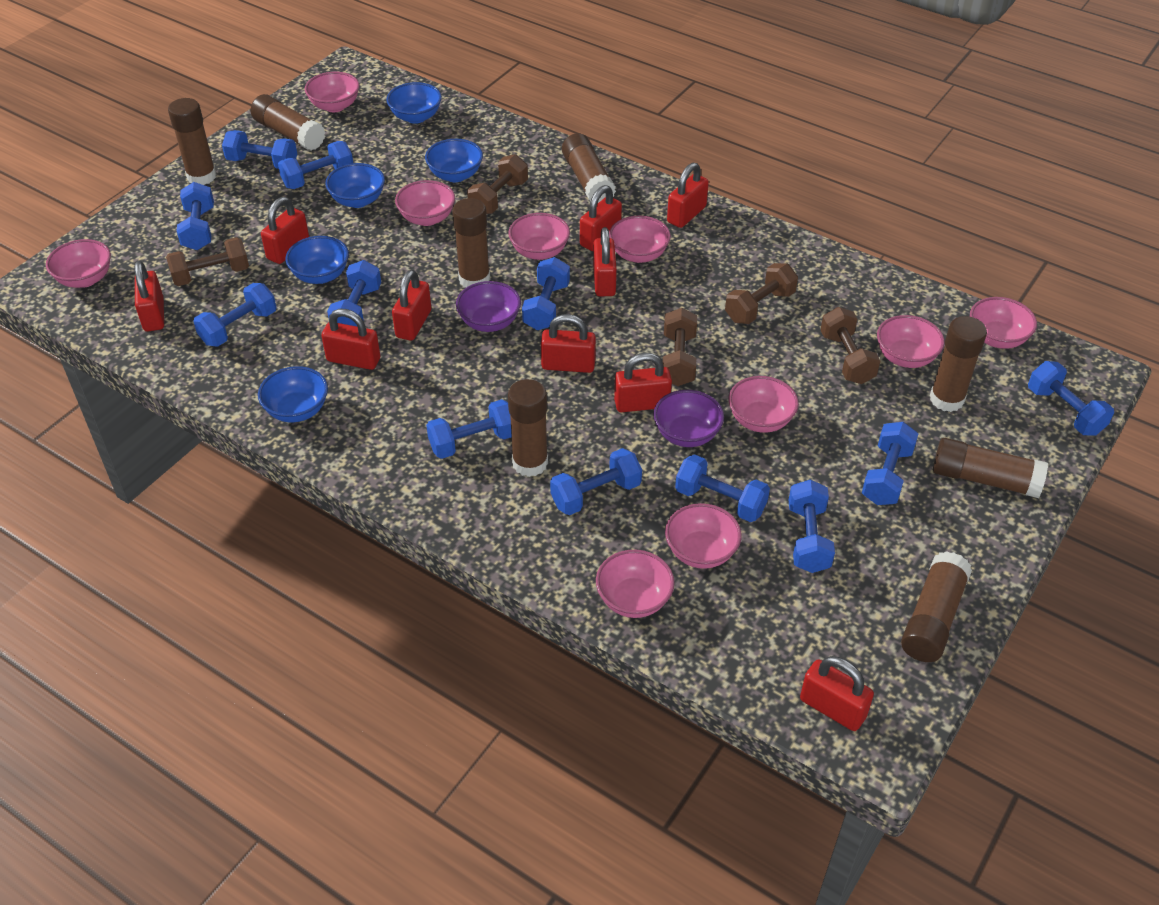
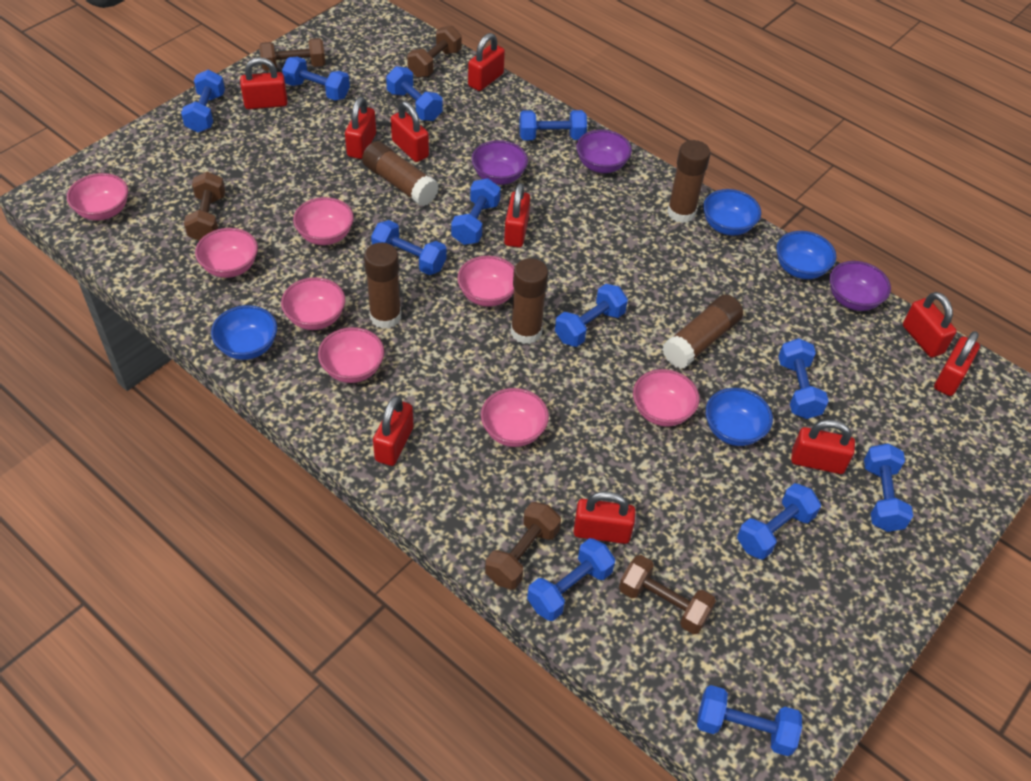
blue bowl: [258,366,328,422] [285,236,349,284] [325,163,385,208] [386,82,442,124] [425,139,483,182] = 5 -> [211,305,277,360] [703,189,761,236] [705,388,773,446] [776,231,836,279] = 4
brown glue stick: [168,98,216,185] [251,94,325,151] [452,198,490,288] [508,379,548,477] [562,133,616,204] [901,551,972,662] [930,316,987,412] [933,438,1048,498] = 8 -> [362,141,439,206] [364,243,401,329] [511,258,548,344] [662,294,743,369] [667,140,711,223] = 5
pink bowl: [46,239,111,288] [305,72,359,112] [395,180,455,226] [508,213,570,260] [596,550,675,618] [609,216,671,263] [665,503,742,569] [728,376,799,433] [877,315,945,368] [970,297,1037,349] = 10 -> [67,173,128,220] [195,228,258,278] [281,277,345,330] [293,197,354,245] [318,327,384,383] [457,256,515,307] [481,388,549,447] [633,369,700,427] = 8
purple bowl: [456,281,521,332] [653,390,724,447] = 2 -> [471,140,528,185] [576,130,632,173] [829,261,891,311] = 3

